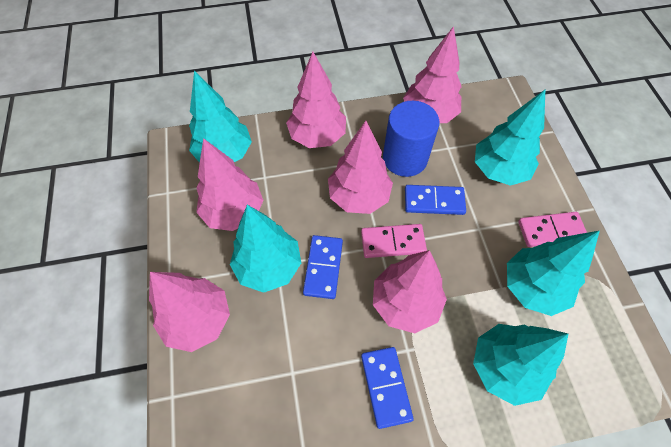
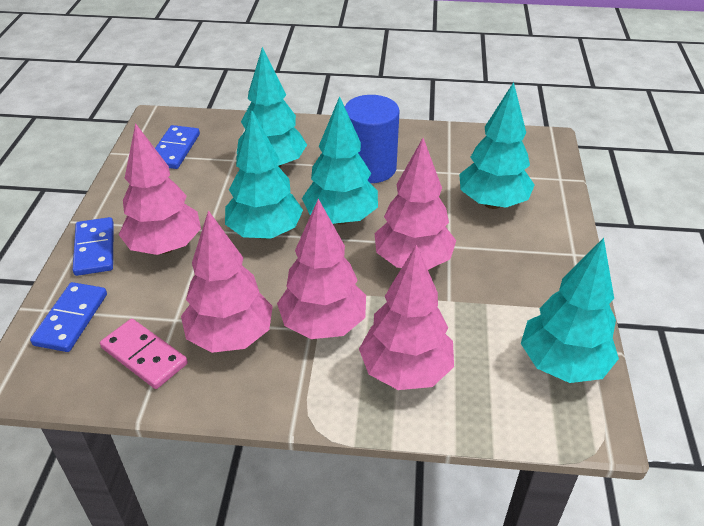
pink domino: [361,224,427,258] [518,212,587,247] = 2 -> [100,319,188,389] = 1
pink tree: [149,272,230,352] [196,138,264,231] [286,51,346,148] [328,121,393,214] [373,250,447,333] [403,26,462,123] = 6 -> [119,123,201,255] [181,210,273,353] [277,199,366,339] [359,244,454,390] [374,138,456,270] = 5

